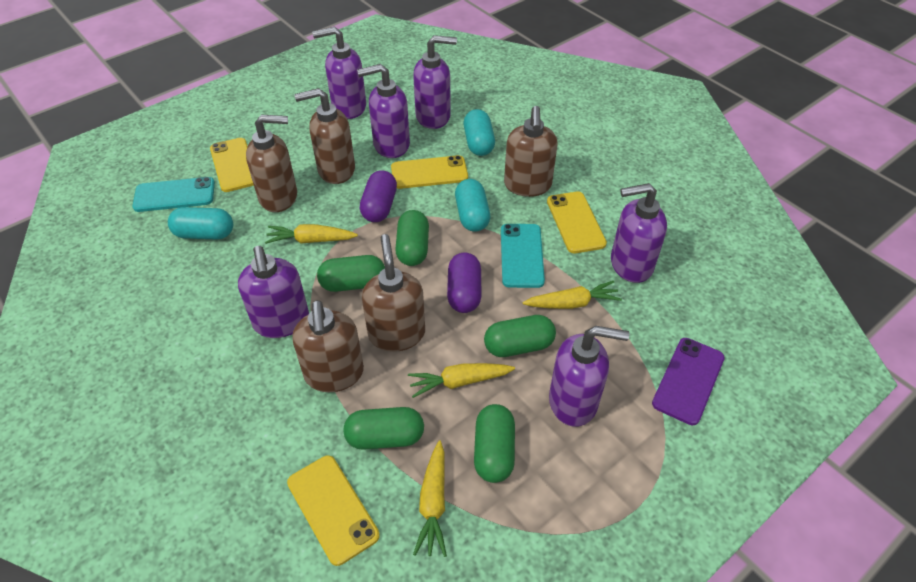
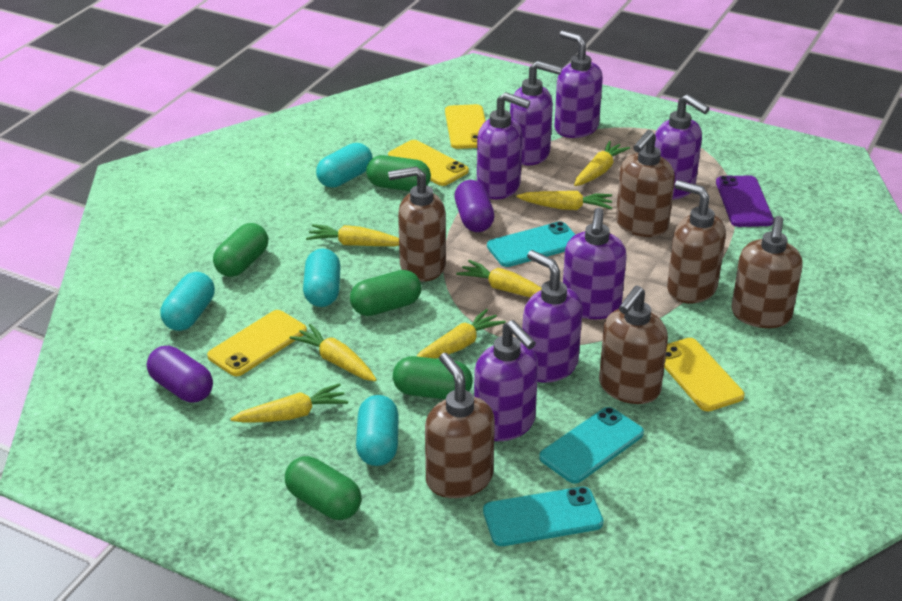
brown soap dispenser: [246,114,297,212] [292,300,364,392] [295,88,355,184] [362,234,425,352] [504,106,558,197] = 5 -> [388,166,446,282] [425,353,495,498] [599,286,668,404] [616,130,675,237] [667,180,726,304] [731,216,803,328] = 6
purple soap dispenser: [238,246,309,338] [312,27,366,119] [357,64,410,158] [413,35,457,129] [549,326,629,427] [611,183,667,283] = 6 -> [474,320,538,441] [477,92,530,199] [510,61,562,165] [522,250,583,383] [554,30,603,138] [563,208,627,319] [655,94,710,200] = 7
turquoise capsule: [168,207,233,239] [455,179,490,231] [464,109,495,156] = 3 -> [160,272,215,331] [303,248,341,307] [316,143,372,188] [356,395,399,466] = 4
turquoise phone: [132,177,215,212] [501,224,545,288] = 2 -> [483,487,603,546] [487,221,576,267] [539,407,644,484] = 3
yellow carrot: [265,224,358,244] [408,363,515,398] [413,441,447,557] [523,281,622,309] = 4 -> [231,383,348,423] [290,324,377,381] [306,224,399,246] [416,309,506,359] [456,260,541,298] [517,191,612,210] [574,141,630,186] = 7

